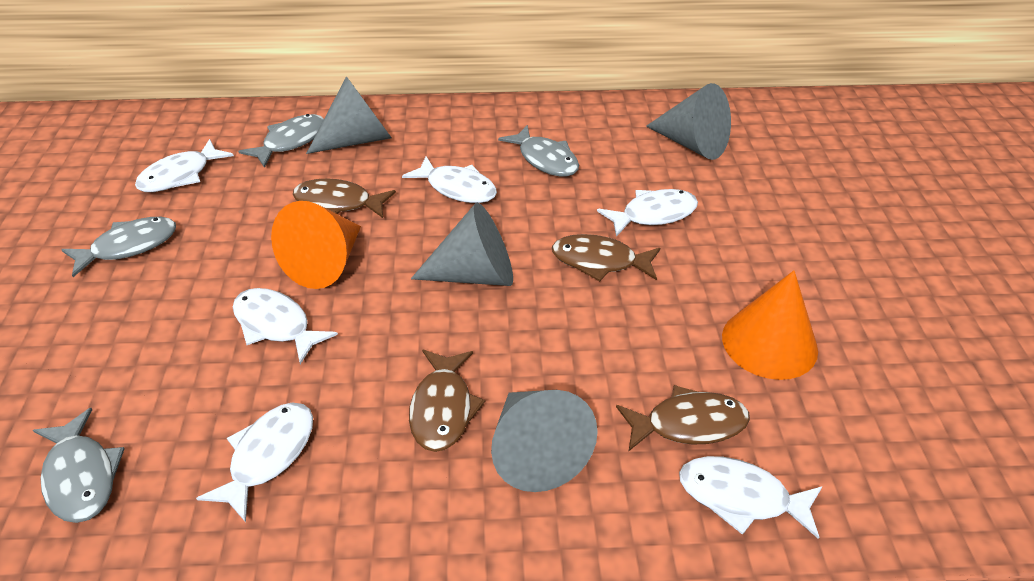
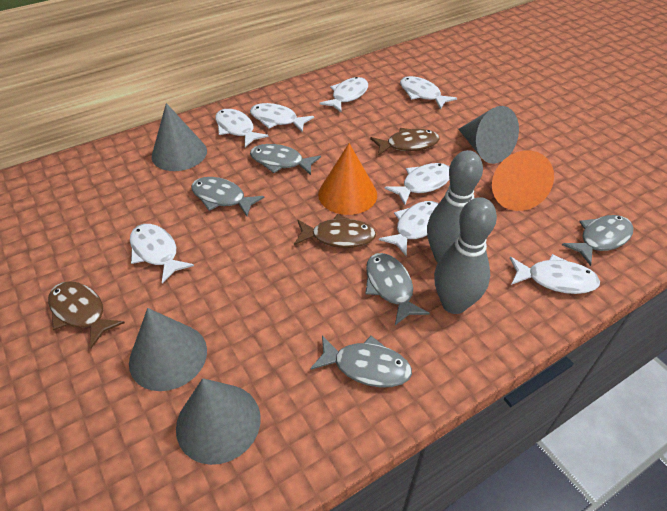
brown fish: [293,178,396,218] [409,350,485,452] [552,234,660,281] [616,385,750,451] = 4 -> [48,281,125,348] [294,214,376,248] [370,128,439,156] = 3
grey bowling pin: none = 0 -> [427,150,483,262] [434,197,497,314] = 2
grey fish: [33,408,125,523] [61,217,176,277] [238,114,324,168] [498,125,579,176] = 4 -> [191,177,265,216] [250,144,321,175] [310,335,412,388] [365,253,430,325] [562,215,634,266] = 5
white fish: [135,139,234,192] [196,402,313,522] [233,288,338,364] [402,157,497,203] [597,189,698,237] [679,456,823,539] = 6 -> [130,224,194,284] [215,109,268,147] [250,103,314,132] [320,77,368,112] [379,201,438,256] [384,163,450,205] [400,76,457,109] [510,254,600,294] = 8

